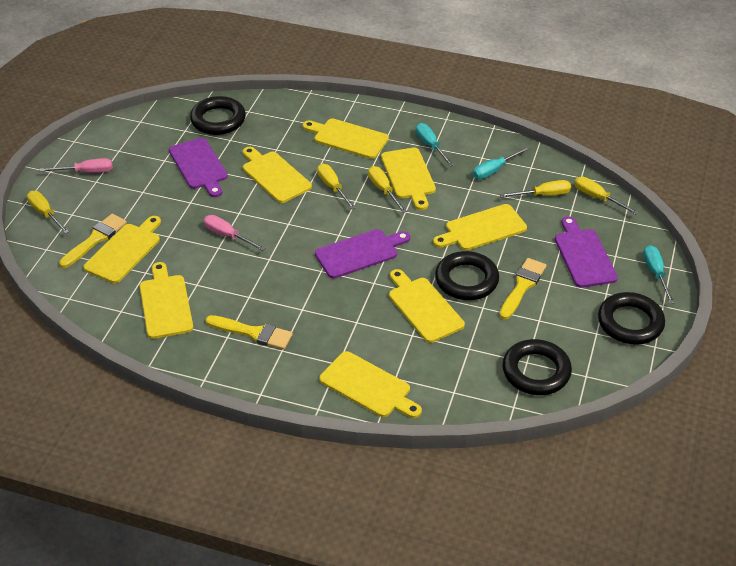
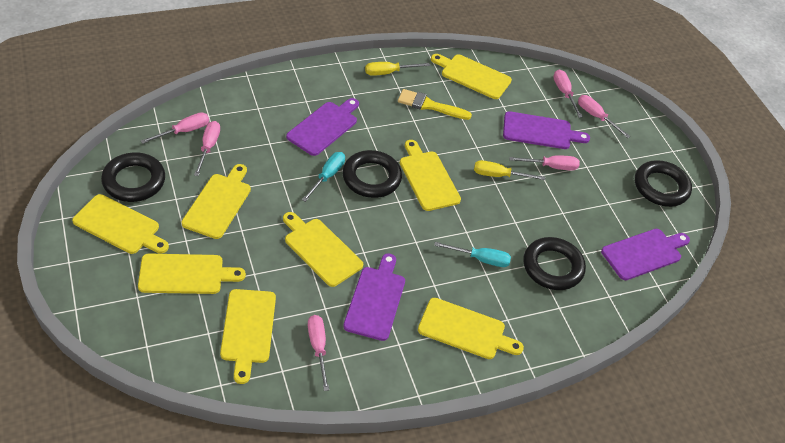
pink screwdriver: [40,158,113,173] [204,215,265,251] = 2 -> [141,113,209,144] [194,121,220,176] [308,315,329,391] [509,155,580,170] [553,70,583,118] [578,95,630,138] = 6
purple cutting board: [169,138,228,197] [315,229,410,278] [555,217,618,288] = 3 -> [286,98,359,156] [343,253,405,341] [503,111,590,149] [601,229,690,280] = 4
turquoise screwdriver: [416,123,454,167] [473,147,530,179] [643,245,675,304] = 3 -> [302,152,345,202] [434,242,511,267] = 2
yellow brush: [59,214,127,268] [206,315,293,350] [499,258,547,320] = 3 -> [398,89,472,120] = 1
yellow screwdriver: [27,191,69,234] [317,164,356,210] [368,166,407,213] [500,180,571,197] [574,177,639,214] = 5 -> [365,62,430,76] [474,160,545,180] = 2

